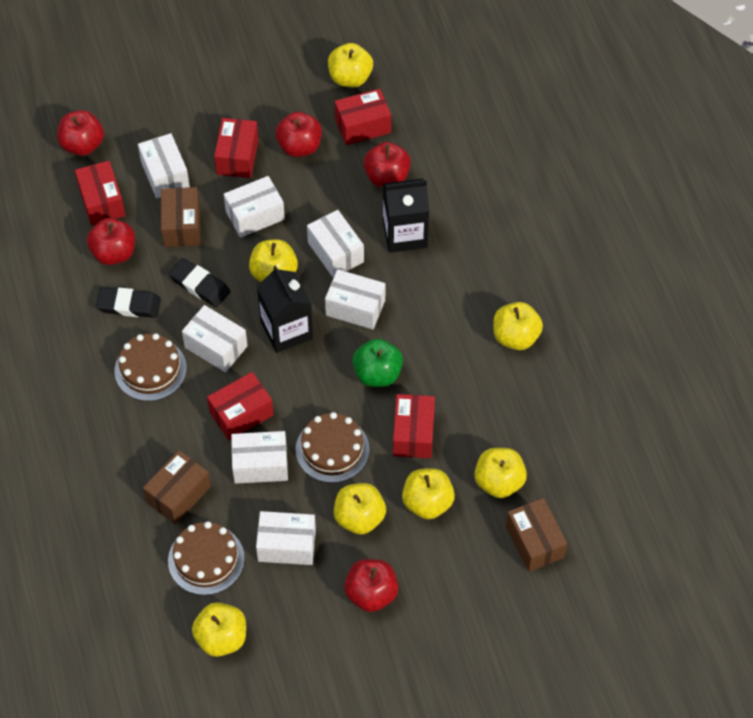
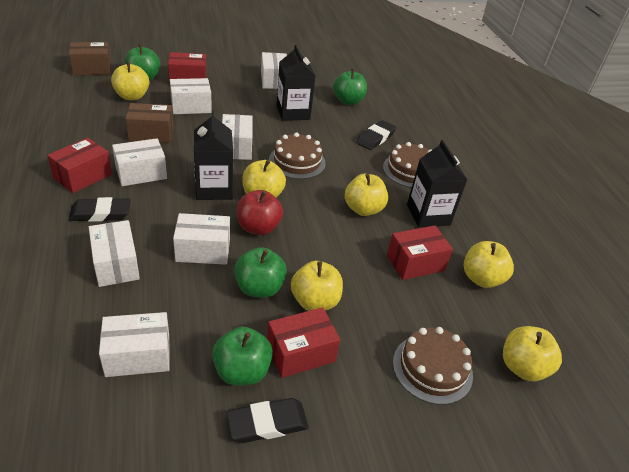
black carton: [257,265,313,353] [383,179,429,253] = 2 -> [194,111,233,200] [276,45,315,121] [407,140,468,228] = 3
black eraser: [96,287,161,318] [168,258,230,307] = 2 -> [68,197,131,222] [227,398,309,443] [356,120,397,150] = 3
brown box: [143,450,211,524] [161,187,200,247] [506,498,567,572] = 3 -> [69,42,111,75] [125,103,173,143] = 2
green apple: [353,338,403,387] = 1 -> [124,44,160,81] [212,327,273,386] [234,247,287,298] [333,69,367,105] = 4
red apple: [57,110,104,156] [87,218,135,265] [275,112,322,157] [344,559,398,612] [364,142,411,187] = 5 -> [237,190,283,235] = 1
red box: [75,161,126,226] [207,372,274,440] [214,118,259,178] [335,89,391,145] [393,394,435,458] = 5 -> [47,138,112,193] [168,52,207,84] [267,307,340,378] [387,225,453,280] = 4
yellow apple: [192,602,246,657] [249,239,298,282] [328,43,373,87] [334,483,386,534] [402,468,455,519] [474,448,527,498] [493,302,543,350] = 7 -> [111,61,149,100] [242,160,286,198] [291,261,343,311] [345,174,388,216] [464,241,514,288] [503,326,562,381] = 6

